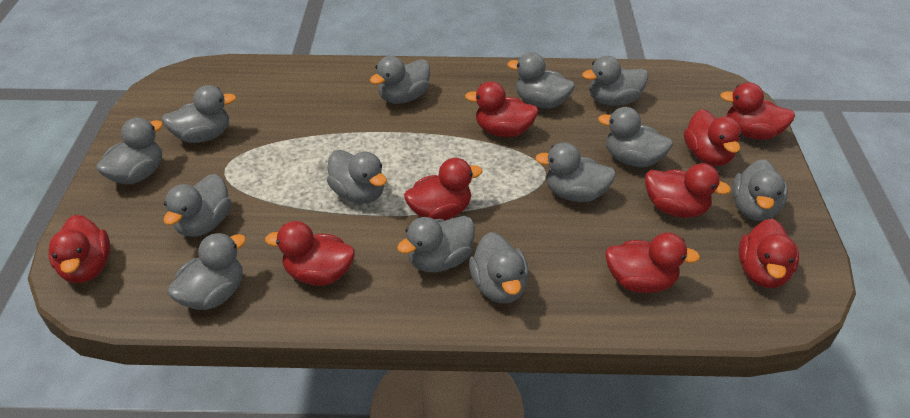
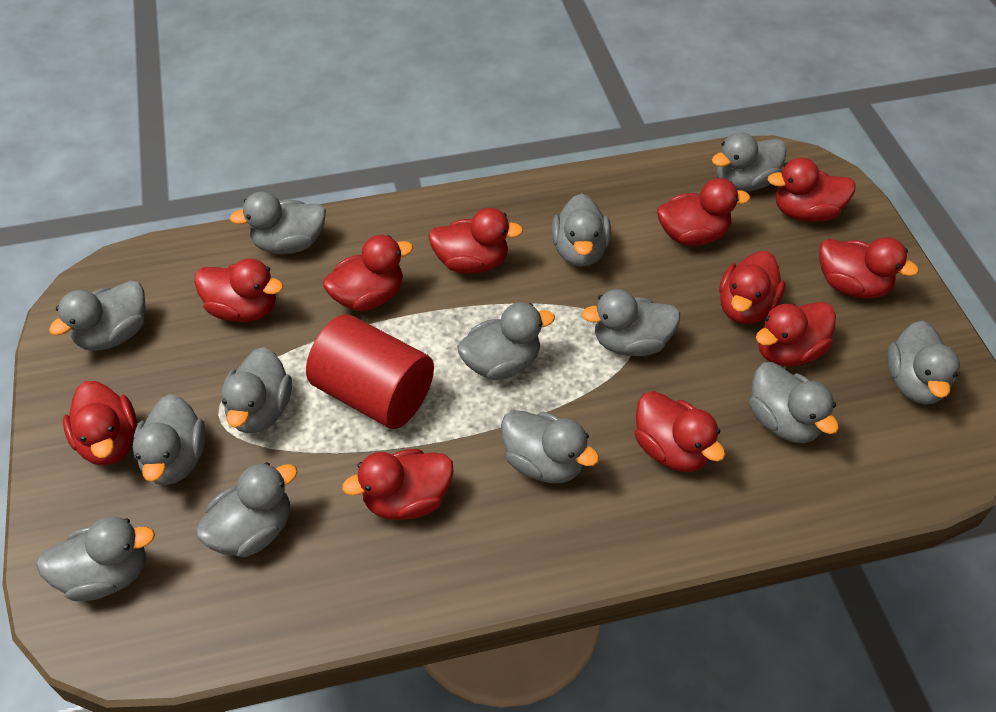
red cylinder: none = 0 -> [306,314,434,429] = 1
red duck: [48,215,110,283] [265,221,355,286] [404,158,483,221] [465,81,539,137] [605,233,700,293] [645,163,731,218] [684,109,742,166] [720,82,795,140] [738,219,799,288] = 9 -> [63,381,137,466] [194,258,283,322] [323,235,413,311] [342,449,454,520] [428,208,523,274] [635,391,725,472] [657,178,750,246] [719,251,786,324] [756,302,836,366] [768,158,856,222] [819,237,919,299] = 11

